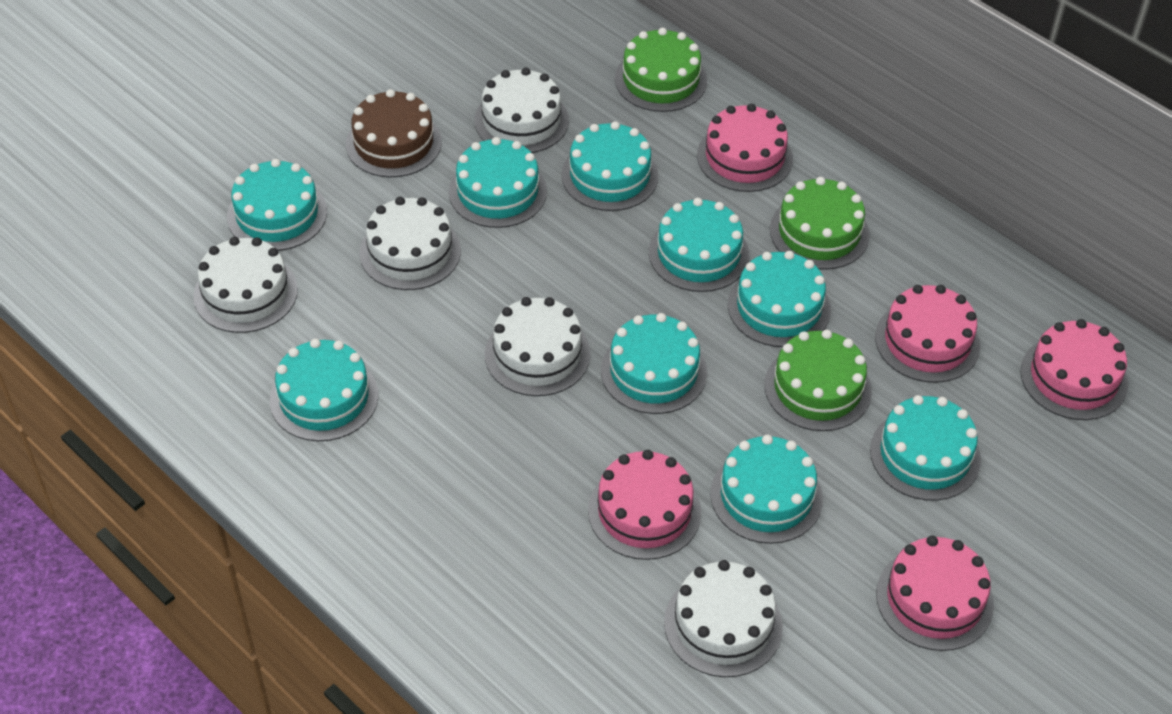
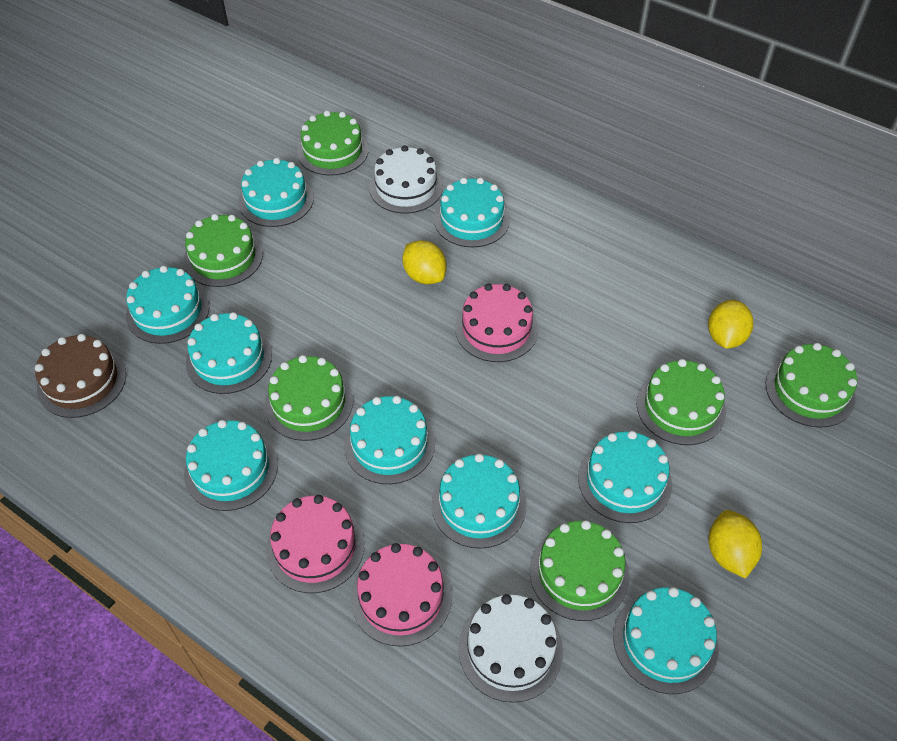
green cake: [615,28,707,112] [764,329,872,431] [770,177,870,270] = 3 -> [184,214,263,287] [265,355,353,441] [297,111,369,176] [529,520,630,621] [636,359,726,445] [765,343,857,428] = 6
pink cake: [588,450,701,560] [697,104,793,192] [875,285,981,383] [876,536,994,651] [1020,319,1128,420] = 5 -> [266,495,364,593] [351,543,452,646] [455,284,538,362] = 3
white cake: [193,237,298,333] [360,197,461,290] [474,68,569,153] [485,297,590,396] [664,560,783,677] = 5 -> [369,145,443,213] [458,594,563,703] = 2
yellow lemon: none = 0 -> [403,240,447,284] [708,300,753,349] [708,510,762,579] = 3

